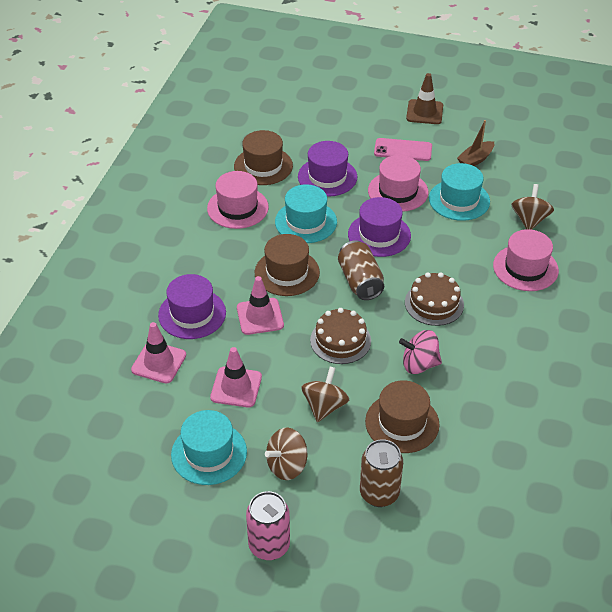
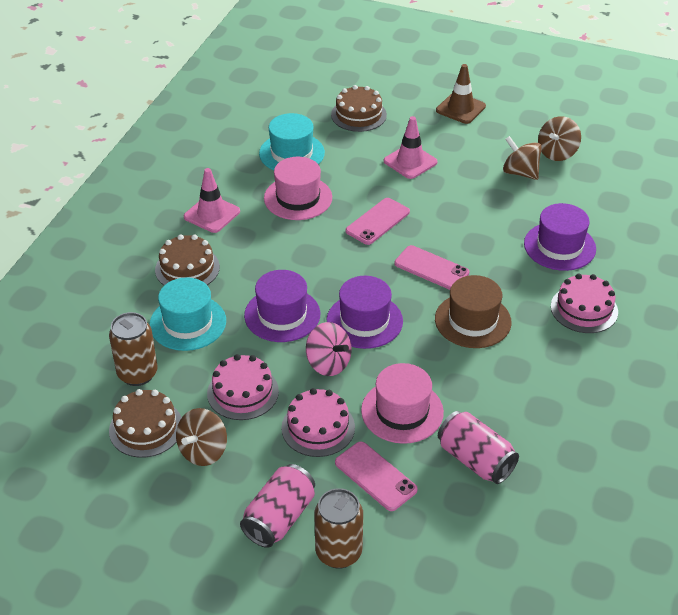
brown boat: [457,120,494,166] = 1 -> none = 0
brown cake: [310,308,371,364] [405,272,464,326] = 2 -> [109,389,182,458] [155,234,220,285] [331,85,387,132] = 3
brown hat: [234,130,293,185] [255,234,320,296] [365,380,440,453] = 3 -> [435,275,512,348] = 1
pink cake: none = 0 -> [207,354,279,420] [281,388,355,457] [551,274,618,333] = 3
pink can: [246,491,290,560] = 1 -> [240,464,315,548] [438,411,519,484] = 2
pink hat: [207,171,269,229] [368,155,429,212] [493,229,559,291] = 3 -> [264,157,332,220] [361,363,444,444] = 2
pink phone: [374,138,432,161] = 1 -> [335,441,418,511] [346,198,410,245] [394,245,469,290] = 3
pink traffic cone: [131,322,186,384] [210,347,262,407] [237,276,284,335] = 3 -> [184,168,240,233] [384,116,438,179] = 2
turquoise hat: [171,410,247,485] [275,184,337,243] [429,163,490,221] = 3 -> [149,277,226,351] [259,113,325,170] = 2

